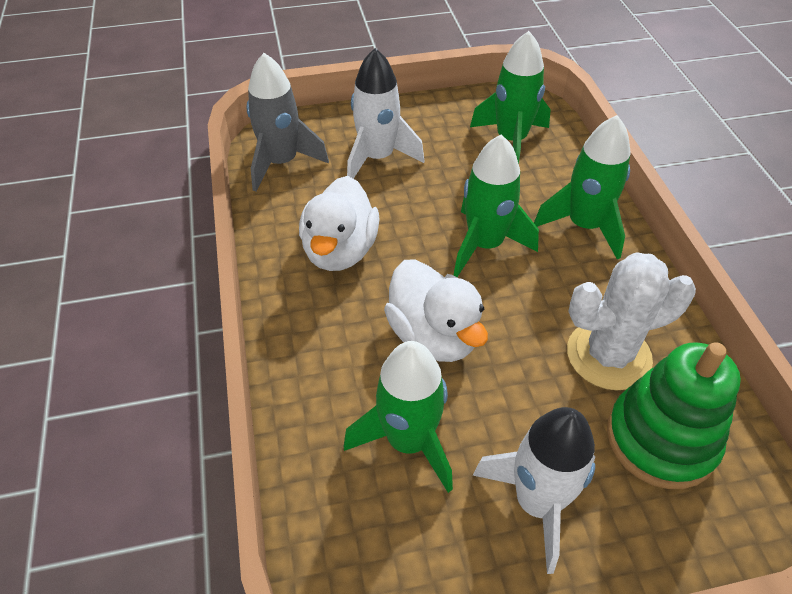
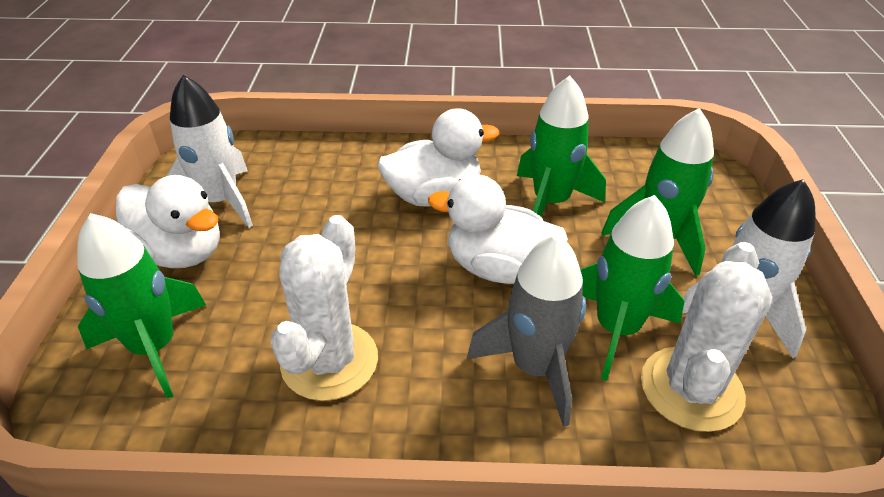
green stacking toy: [607,342,741,489] = 1 -> none = 0
white cactus: [567,252,696,390] = 1 -> [270,215,378,401] [641,242,772,432] = 2
white duck: [299,176,380,271] [384,259,488,362] = 2 -> [116,175,220,268] [378,108,499,207] [428,174,568,284] = 3

